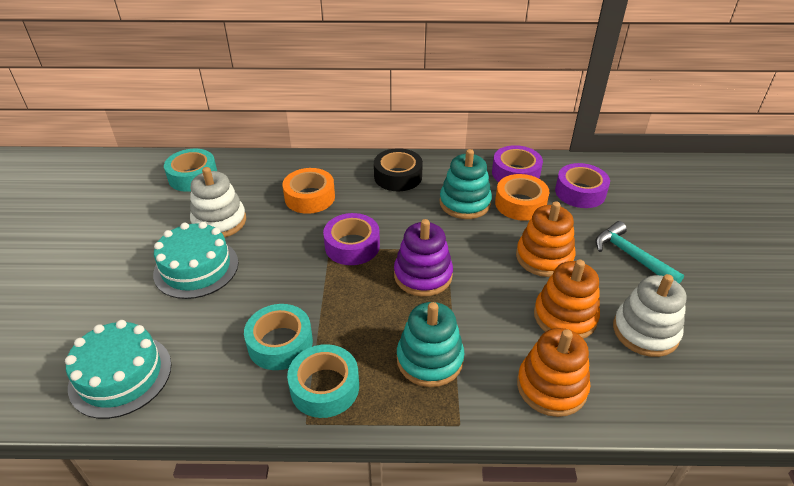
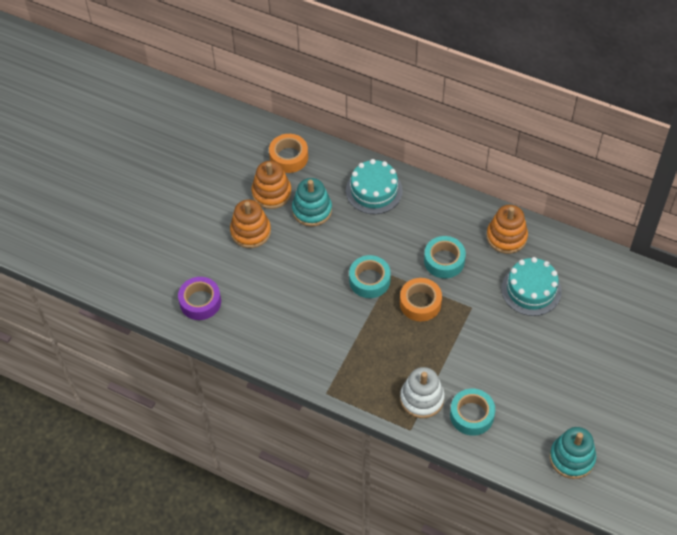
black tape: [374,148,423,191] = 1 -> none = 0
purple stacking toy: [394,219,453,297] = 1 -> none = 0
purple tape: [323,213,380,265] [492,145,543,182] [555,163,610,208] = 3 -> [178,277,221,320] = 1
turquoise hammer: [595,221,684,284] = 1 -> none = 0
white stacking toy: [190,167,246,238] [613,274,687,357] = 2 -> [400,367,445,418] = 1

